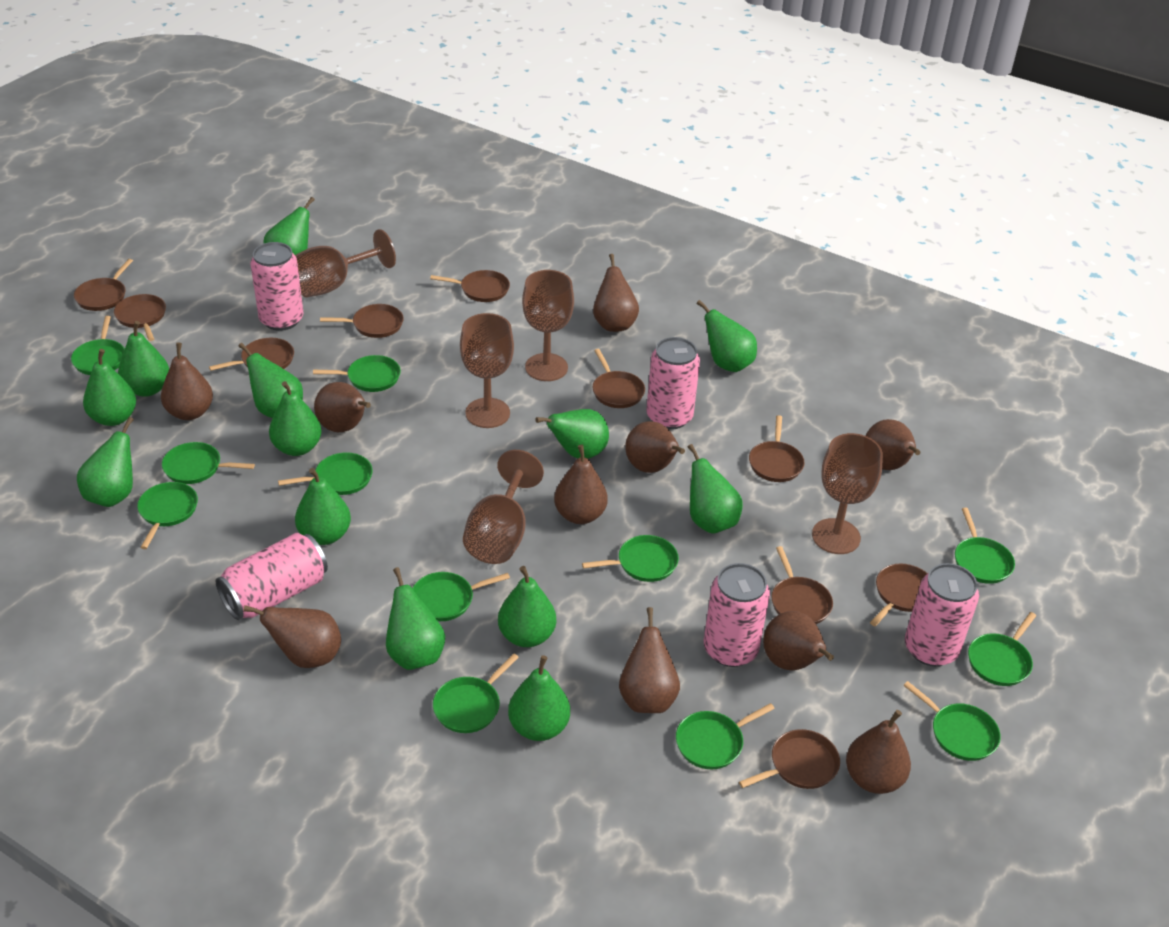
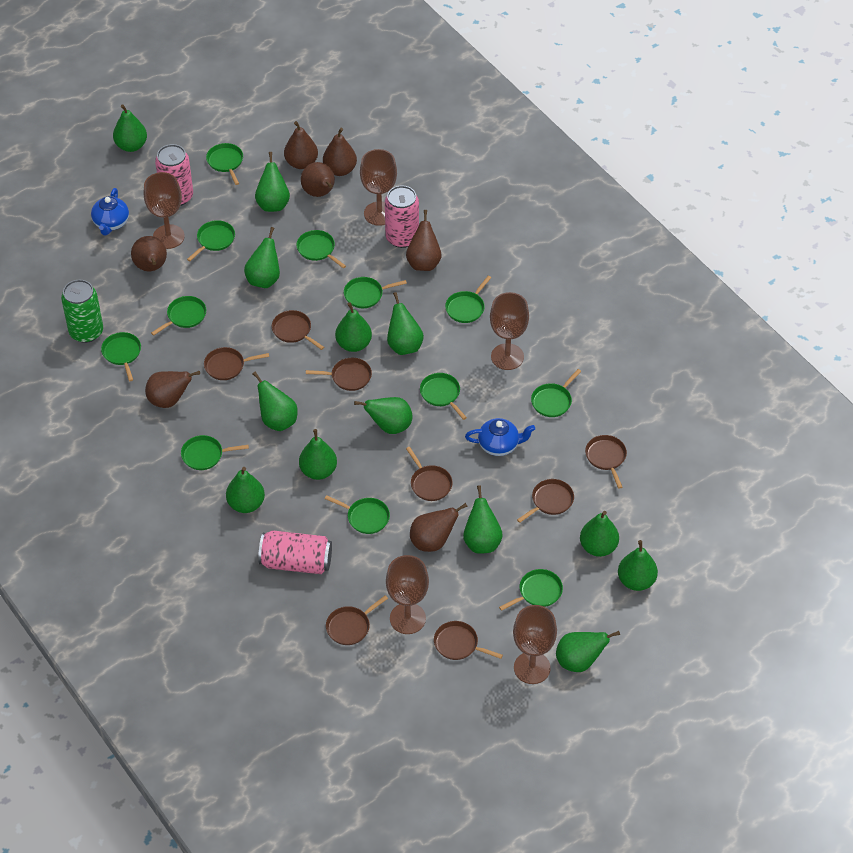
blue teapot: none = 0 -> [91,188,129,235] [465,418,535,456] = 2
brown pan: [74,259,133,311] [114,294,166,341] [209,338,294,371] [320,304,404,338] [430,270,510,302] [592,349,645,408] [739,729,840,789] [749,415,805,482] [771,546,833,624] [870,564,927,626] = 10 -> [204,347,269,380] [272,310,324,350] [306,358,372,391] [326,595,388,645] [406,447,453,501] [434,621,503,660] [517,479,574,523] [585,435,627,489] = 8
brown pear: [161,343,213,420] [243,605,341,668] [314,382,371,432] [554,445,608,524] [593,254,639,332] [619,607,680,713] [625,421,685,473] [763,611,834,670] [846,710,911,794] [866,419,921,470] = 10 -> [131,236,167,271] [145,371,200,408] [284,121,318,169] [301,162,335,197] [323,128,357,176] [406,210,441,271] [410,503,468,552] = 7
green can: none = 0 -> [61,280,103,343] = 1
pink can: [216,533,328,620] [250,242,304,331] [646,337,700,430] [704,563,770,667] [905,563,979,666] = 5 -> [155,144,193,206] [258,530,332,574] [385,185,419,248] = 3

